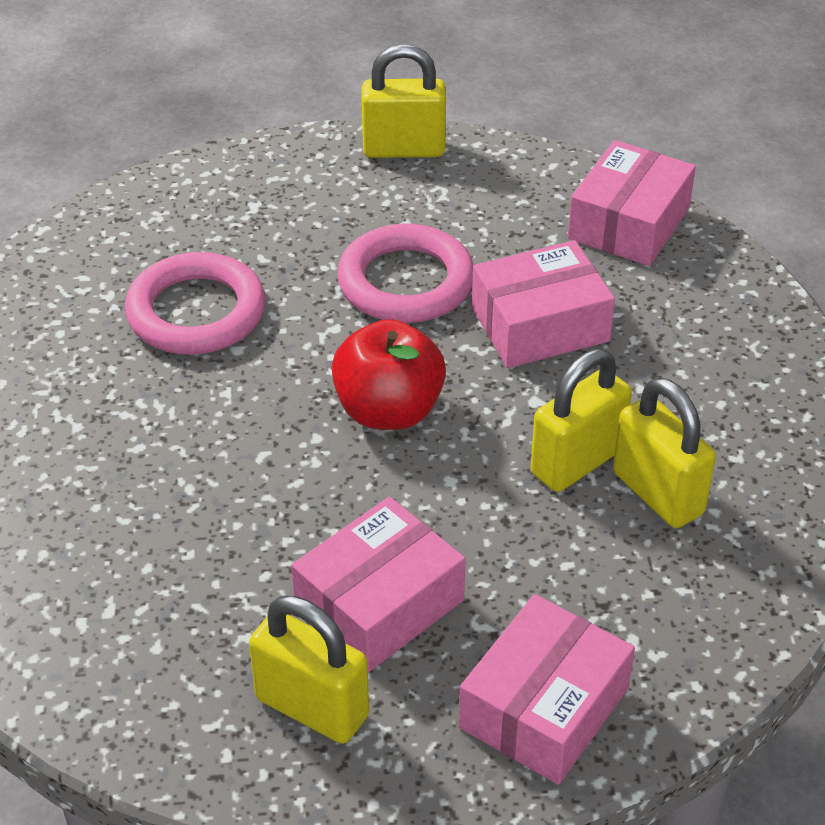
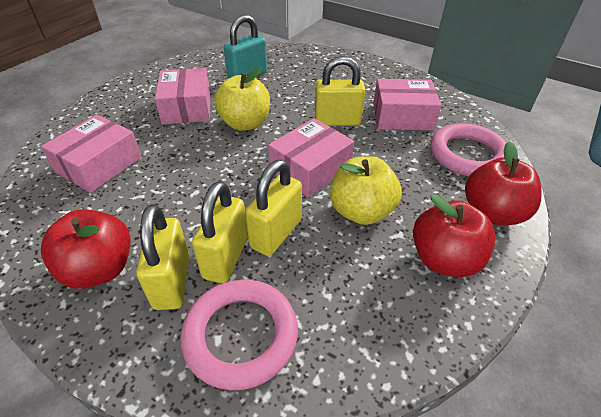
red apple: [332,319,446,430] = 1 -> [41,209,130,289] [413,194,496,277] [465,141,541,225] = 3
turquoise padlock: none = 0 -> [224,15,267,79] = 1
yellow apple: none = 0 -> [214,67,270,131] [330,156,402,225] = 2

